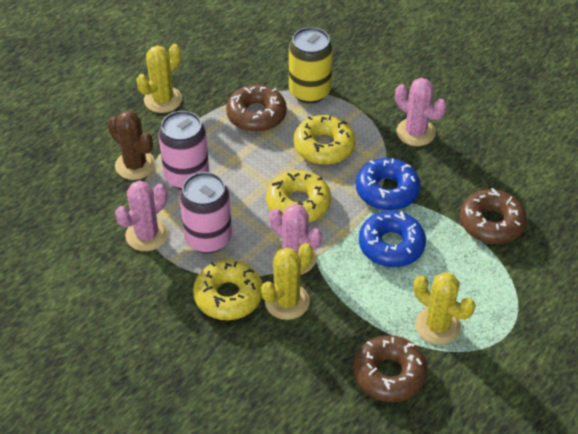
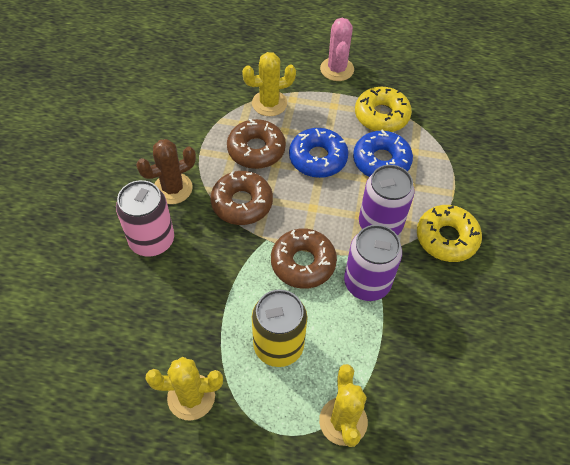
pink cactus: [115,180,168,251] [269,204,322,275] [395,78,446,146] = 3 -> [320,18,354,81] = 1
pink can: [158,111,209,190] [180,172,232,254] = 2 -> [116,180,174,257] = 1
purple can: none = 0 -> [344,225,402,301] [359,165,415,236] = 2
yellow donut: [193,260,262,320] [266,170,331,222] [294,115,355,165] = 3 -> [355,87,412,132] [417,205,482,262] = 2

